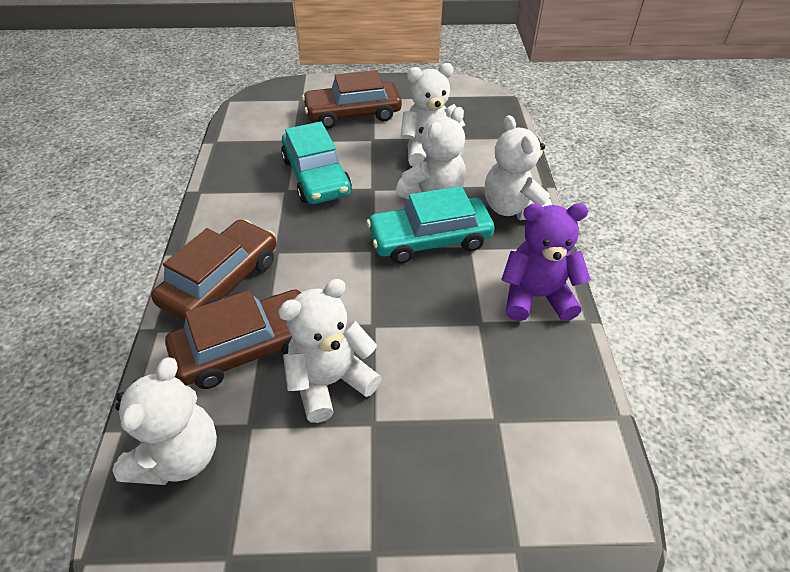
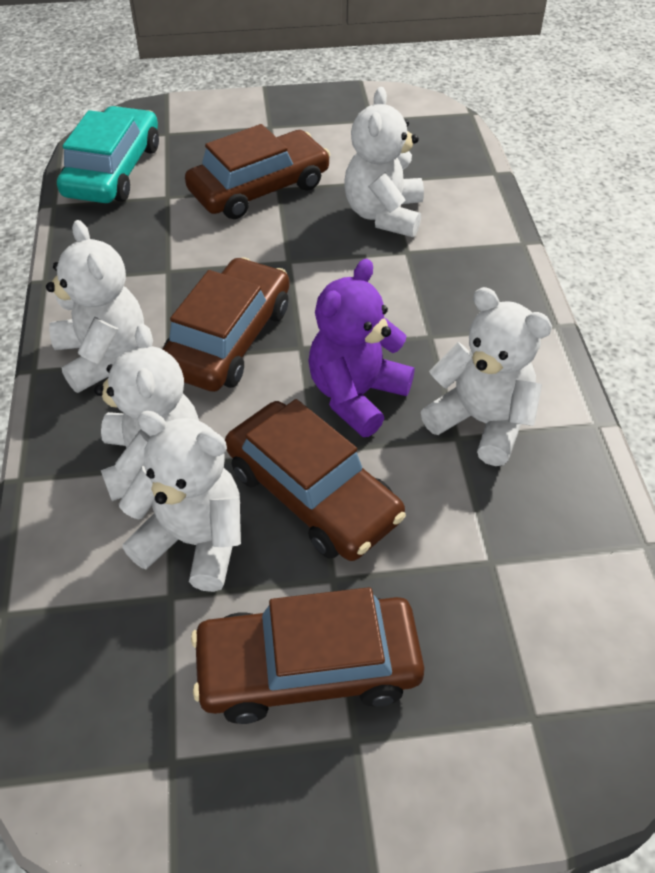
brown car: [151,220,277,322] [165,289,303,389] [302,70,402,128] = 3 -> [162,257,290,392] [185,124,331,219] [191,587,424,724] [225,399,406,561] = 4
turquoise car: [281,122,352,204] [367,186,495,264] = 2 -> [57,106,159,203] = 1

